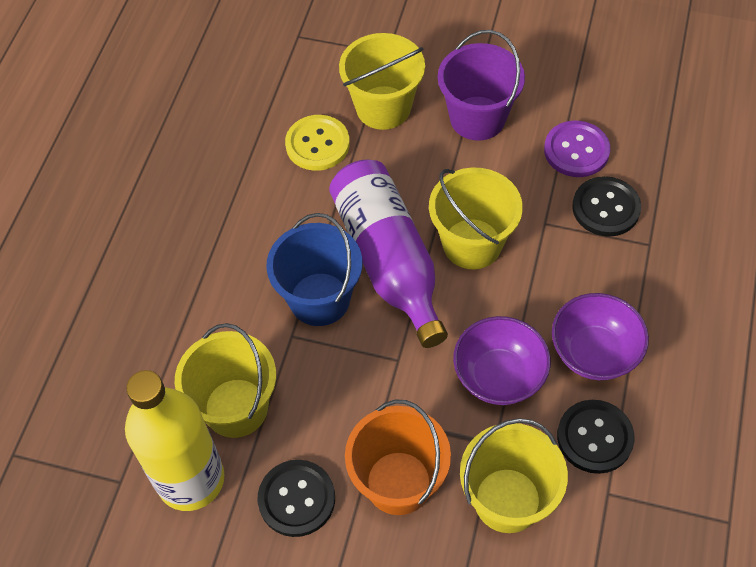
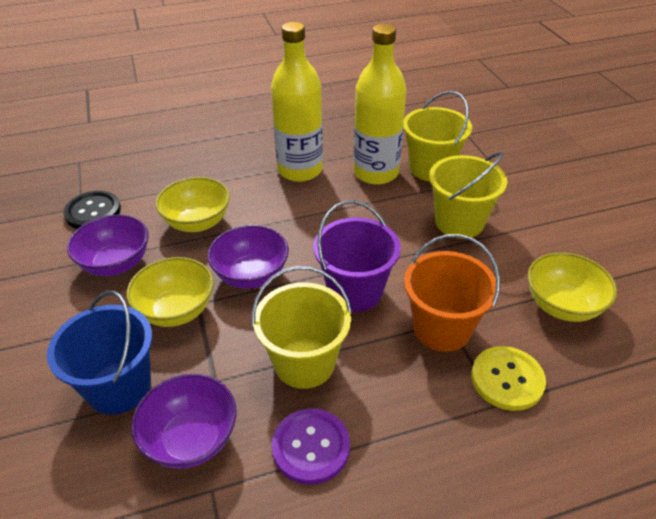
black button: [258,460,335,537] [557,400,634,474] [572,176,641,237] = 3 -> [63,191,121,229] = 1
purple bottle: [329,160,448,348] = 1 -> none = 0
purple bowl: [453,316,551,405] [552,293,649,380] = 2 -> [67,215,148,276] [131,374,236,469] [208,225,289,289] = 3
yellow bottle: [125,370,225,511] = 1 -> [271,22,323,182] [354,24,406,185] = 2
yellow bowl: none = 0 -> [127,257,214,327] [156,177,230,232] [528,252,617,322] = 3
yellow bucket: [175,323,276,438] [339,33,425,130] [429,168,523,269] [460,418,568,533] = 4 -> [252,266,352,389] [403,91,472,181] [429,152,507,239] = 3

